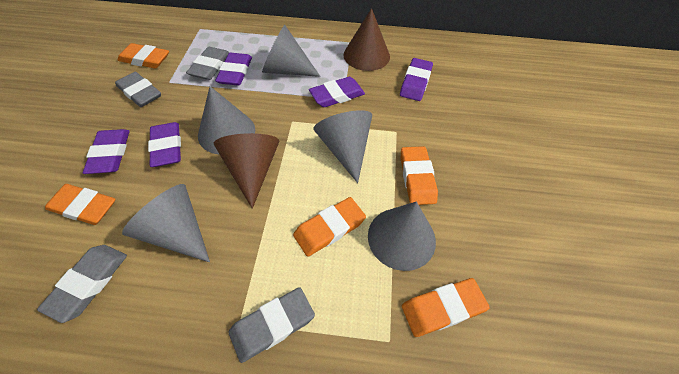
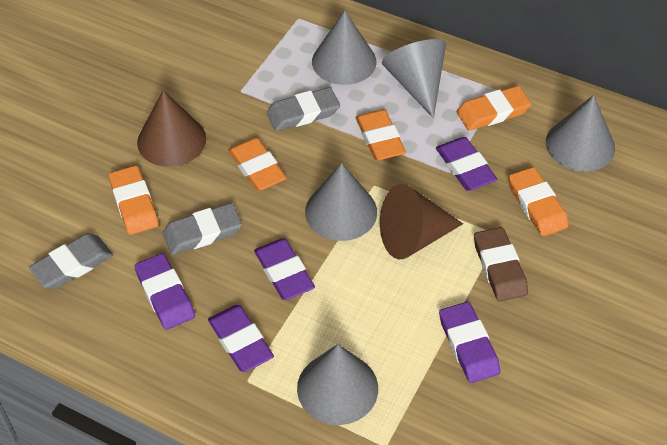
brown eraser: none = 0 -> [474,227,528,302] = 1
grey eraser: [37,245,127,323] [115,72,161,107] [186,47,230,80] [229,287,315,363] = 4 -> [29,234,113,289] [163,203,242,255] [267,87,340,131] = 3

